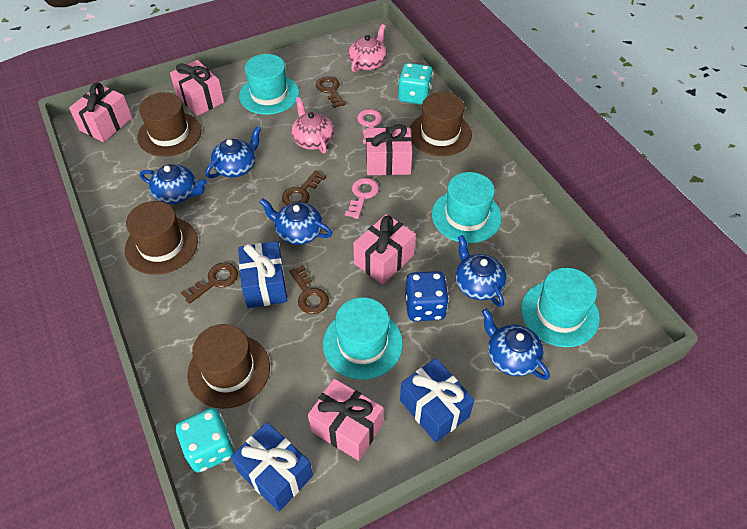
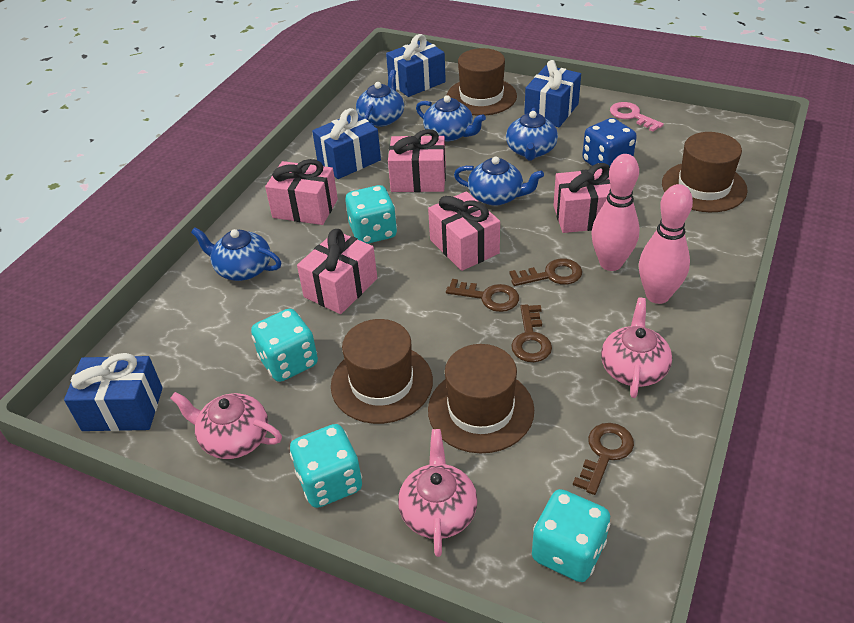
blue gift: [231,422,313,512] [238,241,287,308] [400,358,474,443] = 3 -> [64,353,163,431] [312,108,381,179] [386,34,446,97] [524,60,581,127] = 4
pink bowling pin: none = 0 -> [591,154,640,271] [639,184,693,304] = 2
pink key: [345,178,379,219] [357,109,382,144] = 2 -> [610,102,664,132] = 1
pink teapot: [291,97,334,154] [348,24,387,72] = 2 -> [170,392,282,459] [398,429,478,557] [601,298,672,398] = 3
turquoise dice: [176,408,234,473] [398,63,433,105] = 2 -> [251,309,318,382] [290,424,362,508] [345,185,397,244] [532,489,610,582] = 4
turquoise hat: [239,54,299,115] [323,297,403,380] [432,172,502,243] [521,268,600,347] = 4 -> none = 0

